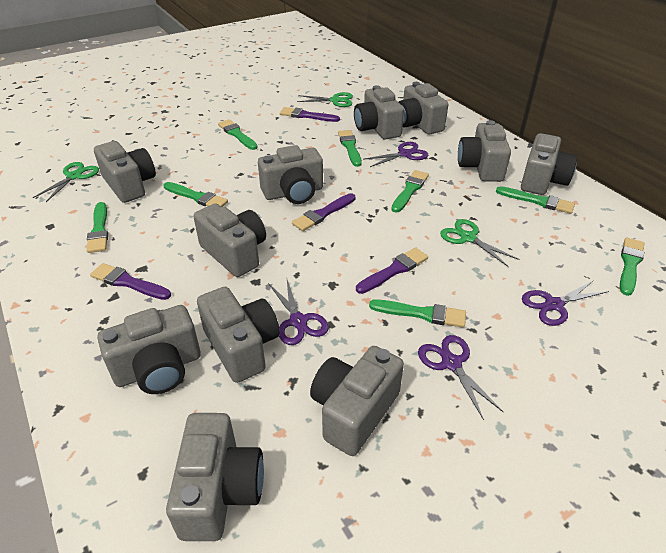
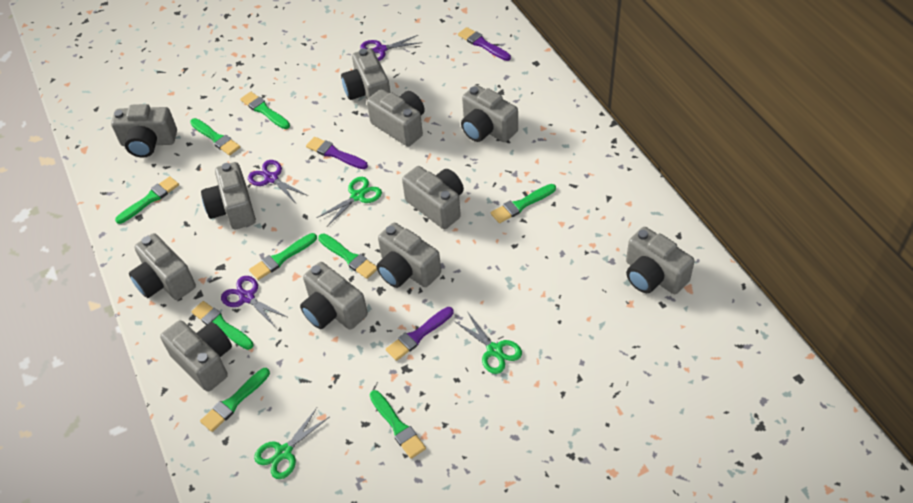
green brush: [86,202,108,253] [163,182,228,207] [218,119,258,150] [338,130,362,167] [369,300,466,328] [391,170,429,213] [496,186,575,214] [620,238,644,296] = 8 -> [115,176,179,224] [190,118,240,156] [191,301,254,350] [200,368,270,432] [240,92,290,129] [249,233,317,280] [318,233,377,279] [370,390,426,459] [491,184,556,223] = 9
purple brush: [90,263,171,300] [280,107,340,122] [292,193,355,231] [356,247,428,294] = 4 -> [306,137,368,169] [386,307,454,361] [458,27,511,61] = 3
purple scissors: [268,280,329,345] [363,142,428,167] [418,335,503,420] [522,280,609,326] = 4 -> [221,276,287,328] [248,160,308,203] [360,35,422,61] = 3

